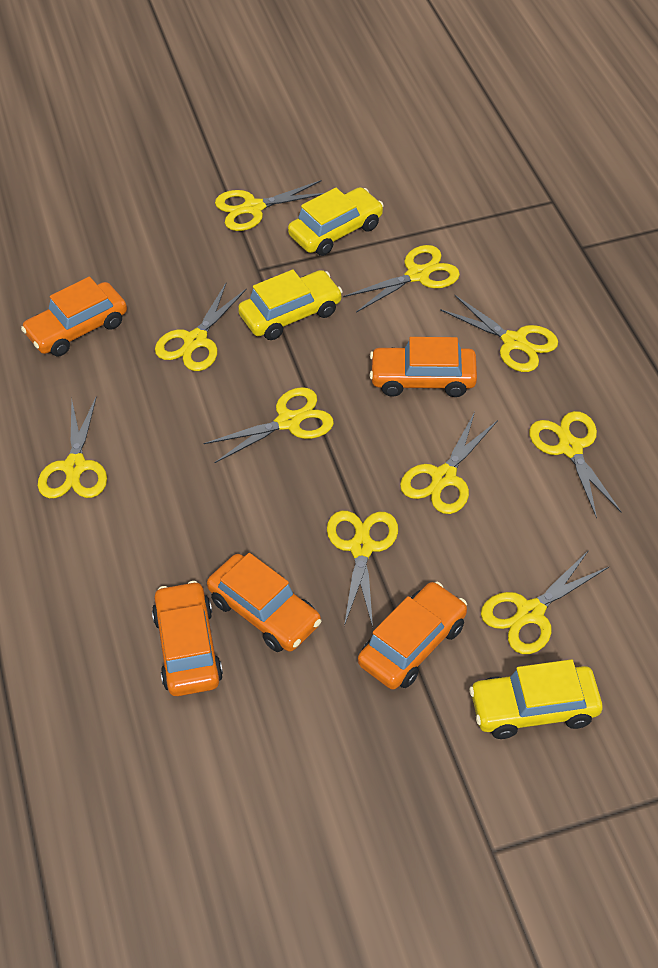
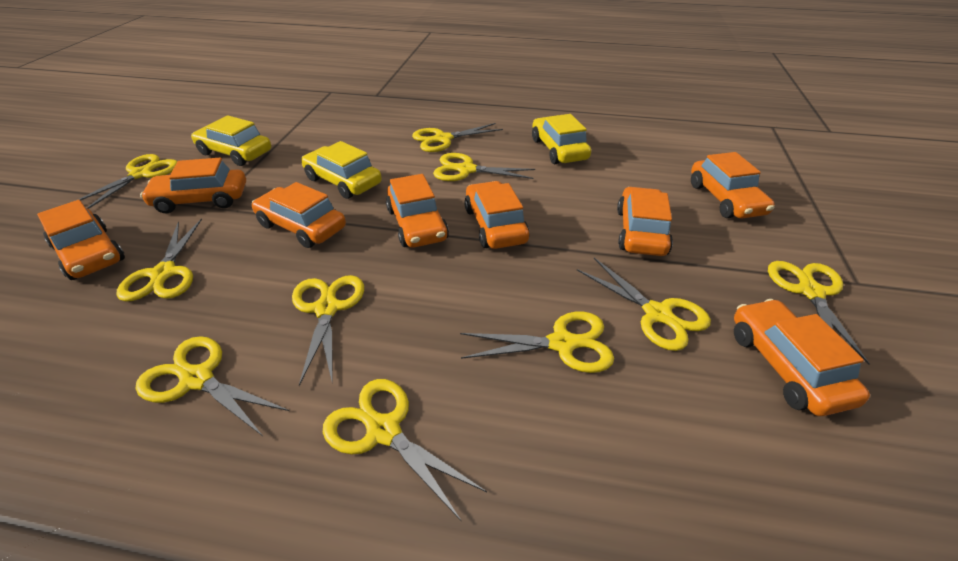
orange car: [21,277,127,356] [152,581,223,696] [207,553,322,652] [358,582,467,689] [369,337,477,397] = 5 -> [37,200,125,280] [140,158,246,213] [252,182,346,248] [386,174,449,248] [464,181,530,249] [617,187,673,256] [691,152,775,219] [734,299,870,416] = 8

